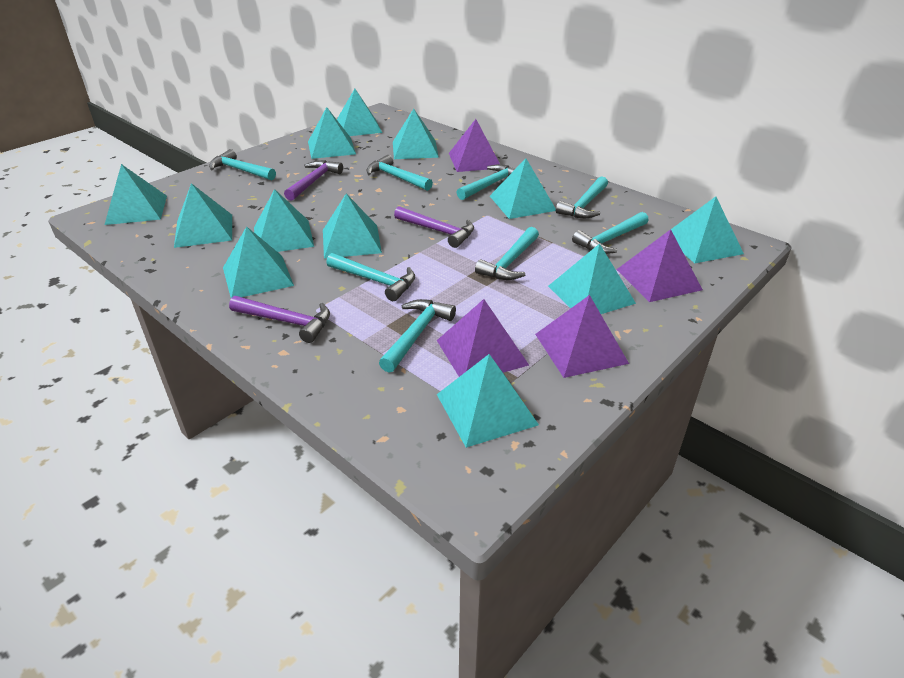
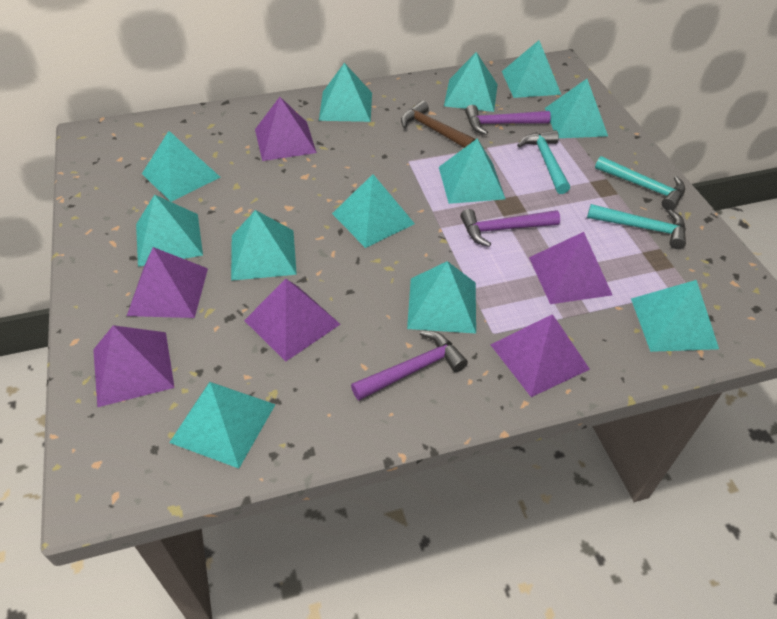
brown hammer: none = 0 -> [401,101,476,148] = 1
purple pyramid: [437,299,529,377] [449,119,500,172] [535,295,629,378] [616,229,703,302] = 4 -> [93,325,175,407] [127,247,208,318] [244,279,340,362] [255,97,317,161] [490,314,590,397] [529,232,612,304] = 6
turquoise hammer: [209,149,276,180] [326,253,415,301] [367,155,433,191] [379,299,456,373] [457,164,516,200] [475,227,539,280] [556,176,608,218] [572,212,649,254] = 8 -> [517,130,570,194] [587,204,686,249] [595,156,685,210] = 3

